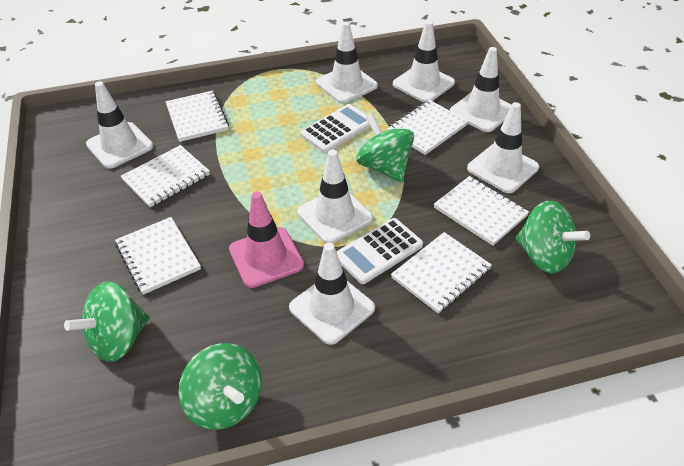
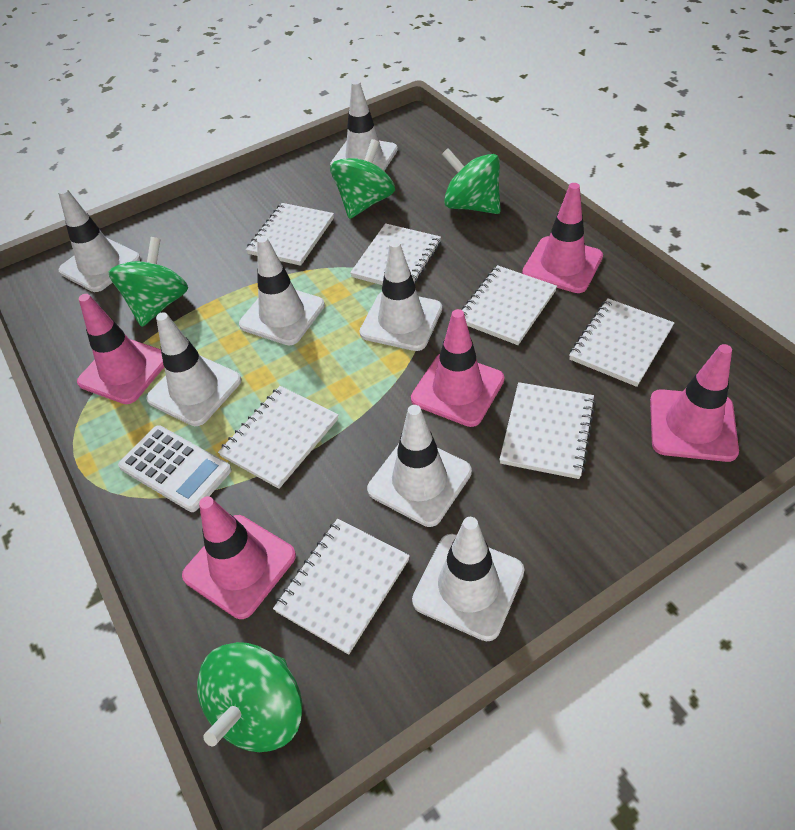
pink traffic cone: [229,191,304,288] = 1 -> [77,294,164,404] [182,496,296,619] [411,309,504,427] [522,183,603,293] [650,344,739,462] = 5
white calculator: [300,104,371,153] [336,218,423,284] = 2 -> [118,425,232,512] = 1
white notebook: [115,217,201,295] [121,145,210,207] [166,90,229,142] [387,100,469,155] [391,232,492,314] [434,176,529,246] = 6 -> [218,386,338,489] [246,203,334,266] [273,519,410,655] [350,223,441,285] [462,265,557,345] [499,382,596,479] [569,298,674,387] = 7

